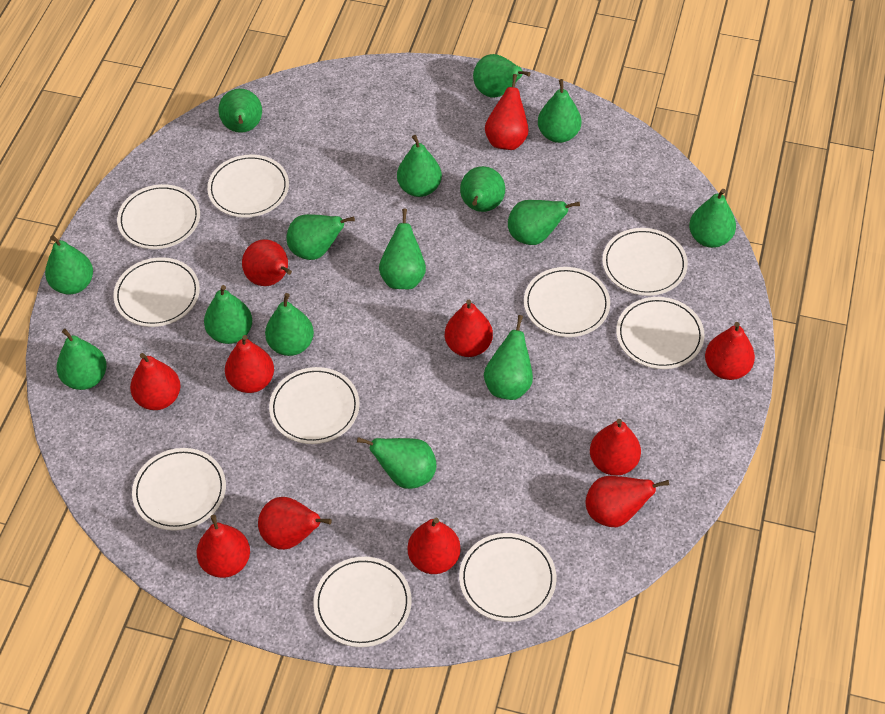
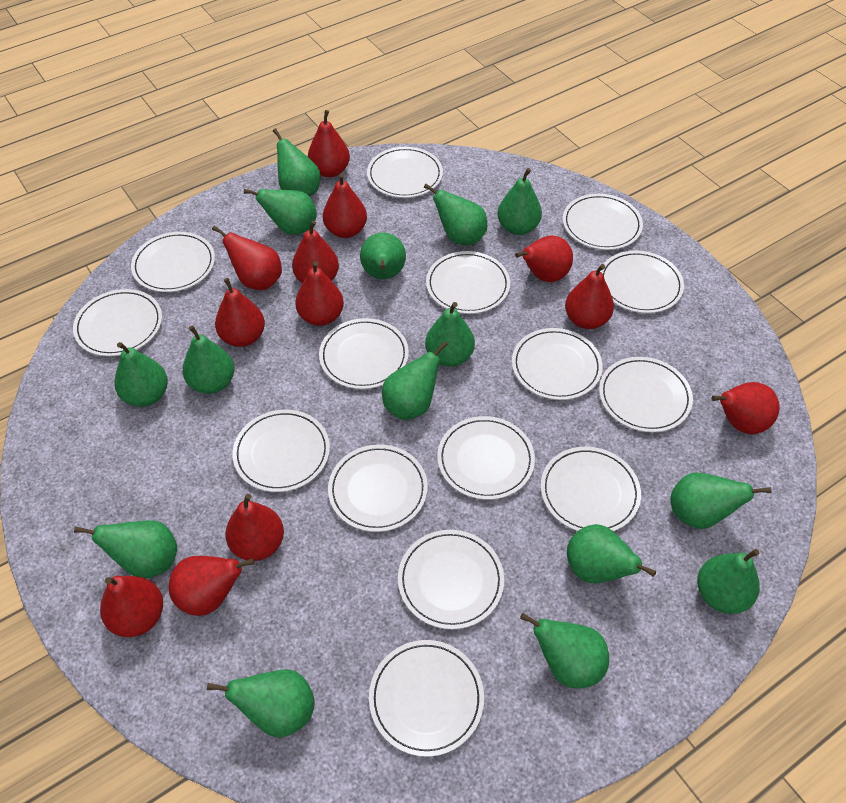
red pear: [130,353,181,410] [197,515,250,578] [225,335,274,393] [242,239,292,286] [258,497,332,550] [408,518,461,574] [445,300,493,357] [485,74,529,150] [585,476,669,527] [590,419,641,476] [705,322,755,380] = 11 -> [100,576,163,637] [169,556,255,616] [212,226,282,290] [215,278,265,347] [225,494,284,561] [292,220,339,283] [295,261,344,326] [308,110,350,177] [323,173,367,238] [515,236,573,282] [565,264,614,329] [711,382,780,434] = 12
white plate: [113,257,200,327] [117,184,200,249] [132,448,226,531] [207,154,289,218] [269,367,360,444] [313,557,412,647] [459,533,556,622] [524,267,610,337] [602,228,688,296] [616,297,704,369] = 10 -> [73,289,162,357] [131,232,215,292] [232,410,330,492] [319,318,409,389] [328,445,428,532] [367,147,443,198] [369,640,484,757] [398,530,504,629] [426,251,510,314] [437,416,535,500] [512,328,603,400] [541,447,641,531] [563,194,643,250] [599,357,693,433] [600,250,684,313] = 15

